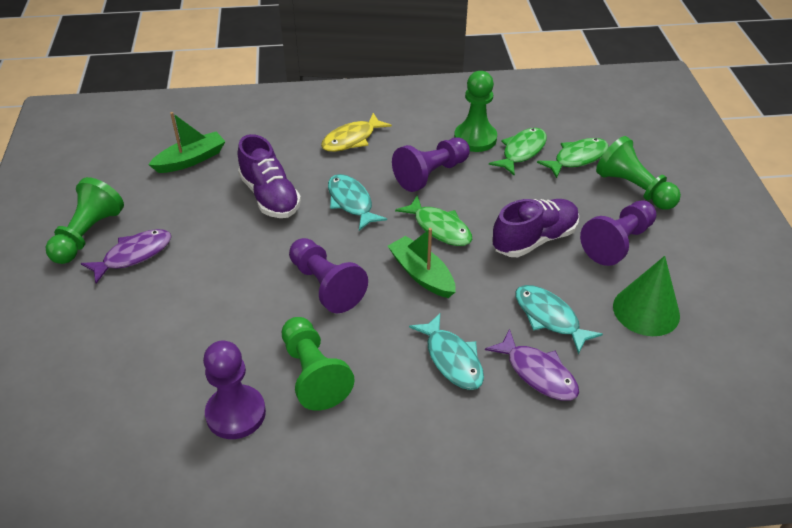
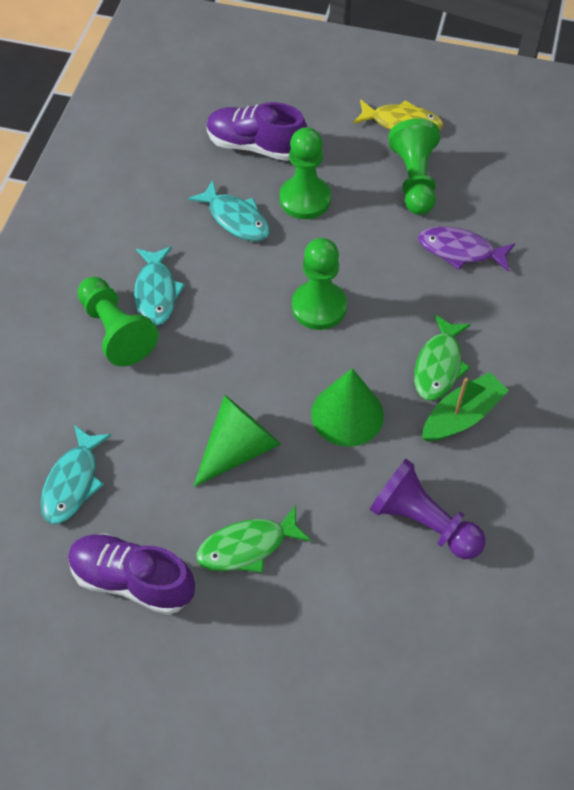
green boat: [148,112,226,173] [388,228,455,298] = 2 -> [422,372,509,441] = 1
green cone: [613,256,680,336] = 1 -> [193,395,281,487] [311,368,384,447] = 2
green fish: [395,195,472,246] [489,128,547,176] [537,138,609,178] = 3 -> [196,505,311,573] [414,314,471,400] = 2
purple fish: [81,229,172,284] [485,329,579,401] = 2 -> [418,227,515,272] = 1
purple pawn: [203,341,266,439] [289,238,368,313] [392,137,470,192] [580,200,656,266] = 4 -> [370,459,486,559] = 1

